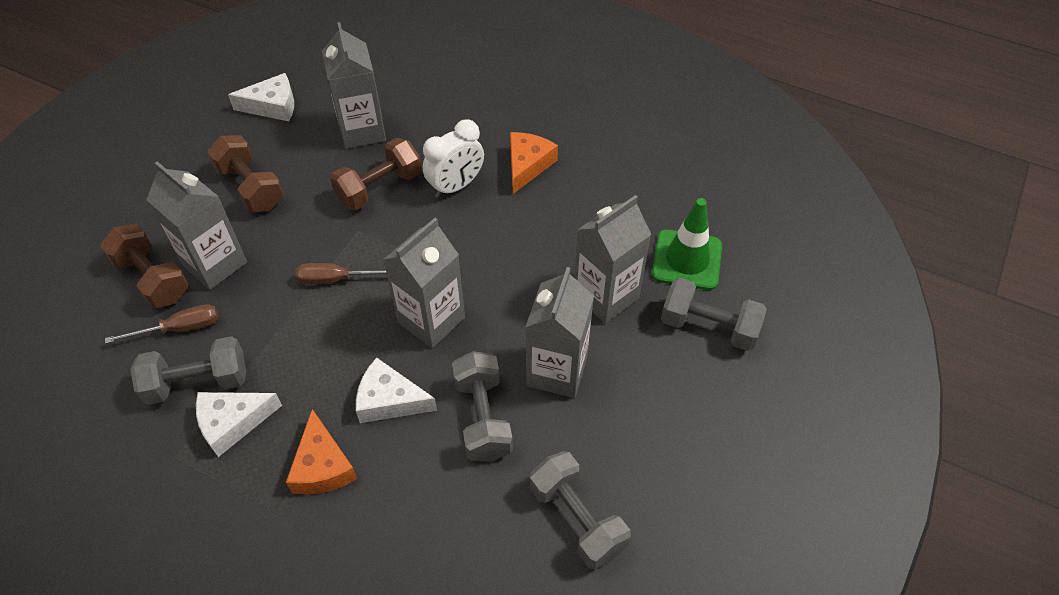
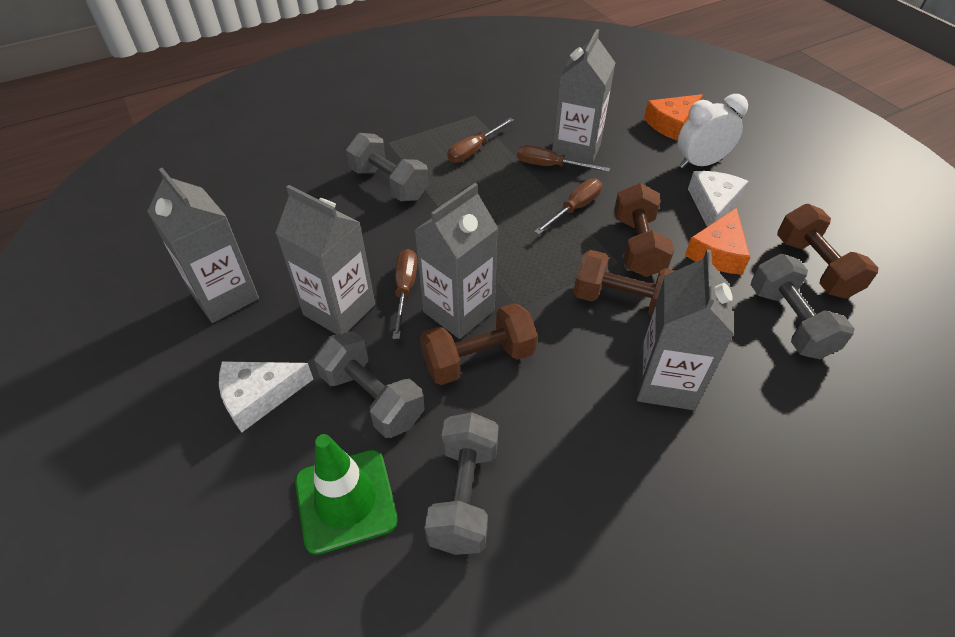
brown dumbbell: [100,224,189,308] [207,135,284,212] [330,138,422,210] = 3 -> [420,303,538,385] [573,250,675,316] [614,183,674,277] [777,204,879,299] = 4
brown screwdriver: [105,304,218,344] [295,263,387,285] = 2 -> [392,249,417,339] [447,118,514,163] [517,145,610,172] [534,179,602,235] = 4
white cheese: [196,392,282,457] [228,73,294,121] [356,357,437,423] = 3 -> [219,361,313,432] [688,171,748,227] = 2

